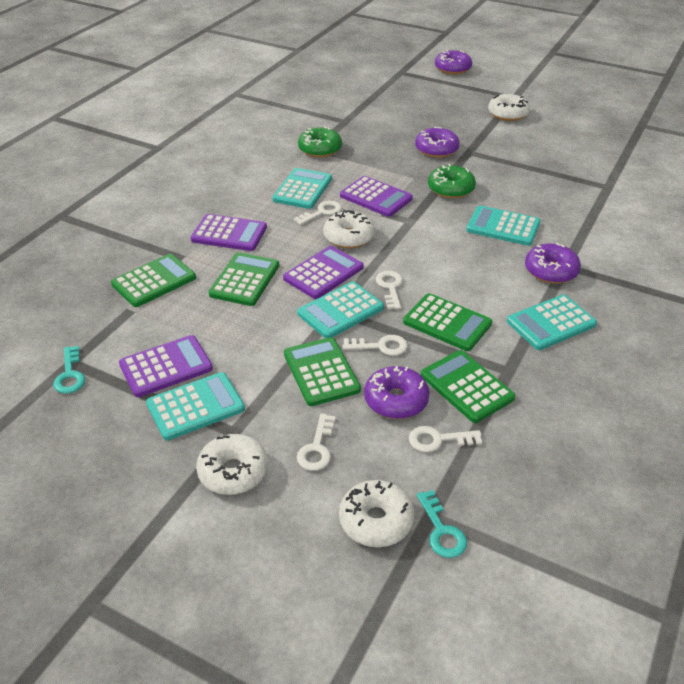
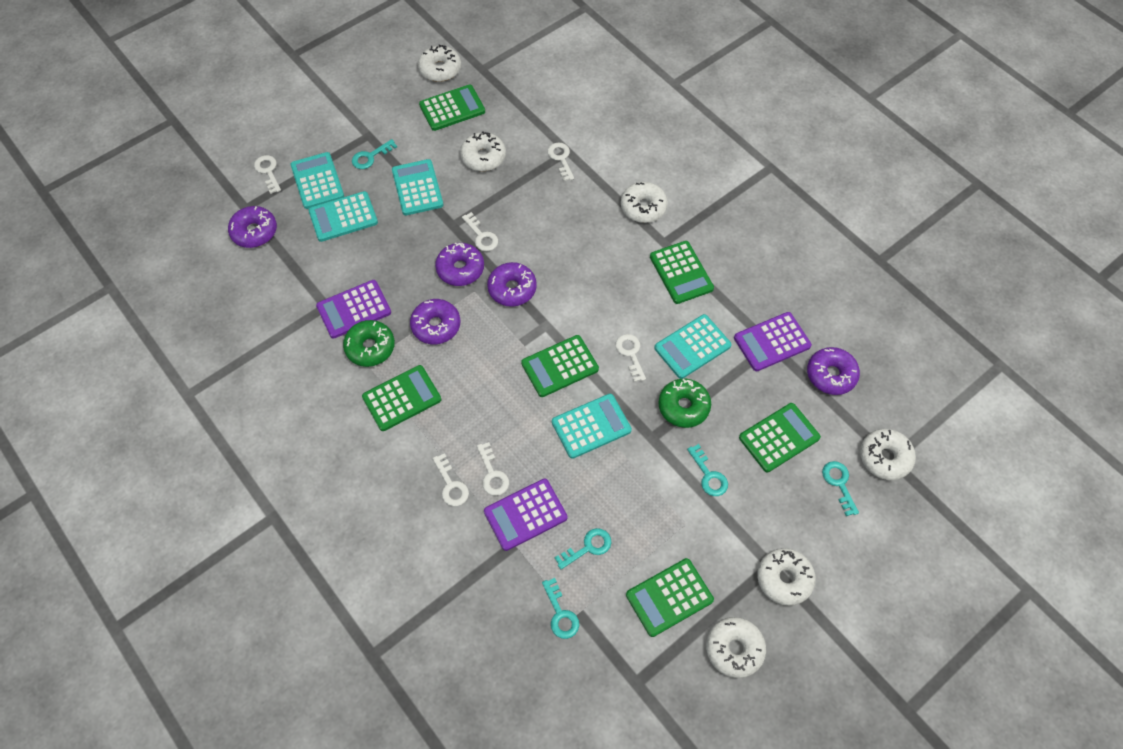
green calculator: [111,254,196,307] [209,252,279,306] [284,337,361,406] [403,293,492,351] [421,350,516,423] = 5 -> [362,365,441,431] [419,85,485,131] [521,335,599,397] [626,558,714,637] [650,241,714,304] [739,403,821,472] = 6
purple calculator: [119,335,213,397] [191,214,267,251] [283,246,364,299] [340,176,413,217] = 4 -> [316,280,391,339] [484,479,568,551] [734,312,812,371] = 3
purple donut: [364,366,430,419] [415,127,460,158] [435,50,472,74] [525,243,581,284] = 4 -> [228,206,277,248] [410,299,461,344] [435,243,484,286] [487,262,537,307] [807,347,860,395] = 5
turquoise key: [53,346,85,394] [417,490,467,558] = 2 -> [352,139,397,169] [542,578,579,639] [555,528,611,569] [687,444,728,496] [822,461,859,516] = 5
white donut: [196,434,268,495] [323,210,375,248] [339,480,414,547] [488,94,530,121] = 4 -> [418,44,461,82] [460,131,506,171] [621,182,668,223] [706,617,766,678] [757,548,816,606] [860,429,916,480] = 6
white key: [294,201,342,225] [297,413,336,471] [342,335,408,356] [376,271,403,309] [409,426,482,452] = 5 -> [254,155,281,194] [433,453,469,506] [462,212,498,251] [477,442,509,496] [548,142,574,181] [616,334,646,382] = 6

